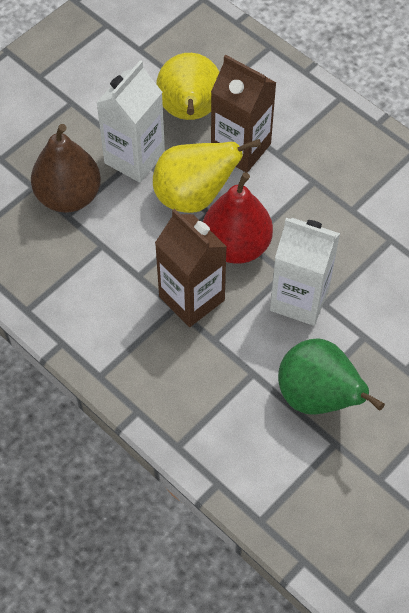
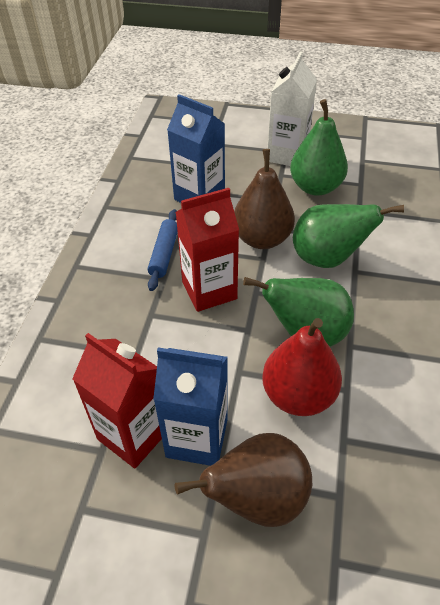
blue carton: none = 0 -> [153,347,228,466] [167,94,225,203] = 2
blue rolling pin: none = 0 -> [148,209,178,291] = 1
brown carton: [155,209,227,327] [211,55,277,173] = 2 -> none = 0
brown pear: [31,124,101,213] = 1 -> [175,433,312,527] [234,149,295,249] = 2
green pear: [278,338,385,415] = 1 -> [243,277,354,347] [290,99,348,196] [293,204,404,268] = 3
red carton: none = 0 -> [72,333,162,468] [175,188,239,312] = 2
white carton: [96,60,165,183] [270,218,340,326] = 2 -> [267,52,317,166] = 1
yellow pear: [153,139,261,213] [156,53,219,120] = 2 -> none = 0

